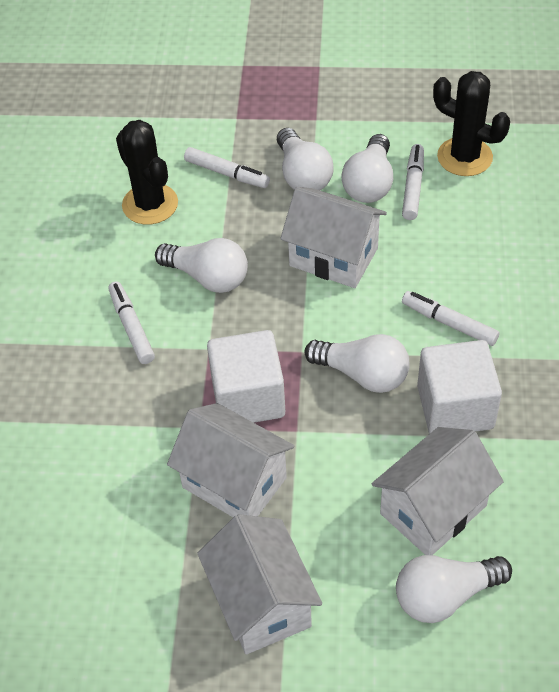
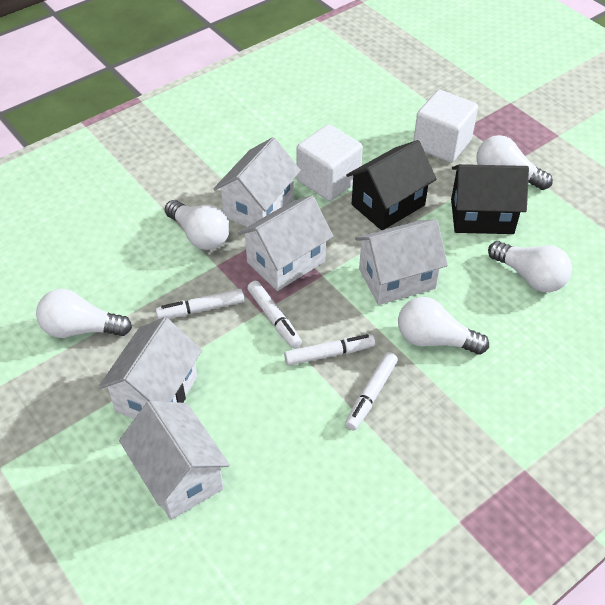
black cactus: [116,120,178,225] [433,71,510,176] = 2 -> none = 0
black house: none = 0 -> [346,140,437,230] [451,164,529,234] = 2
white house: [167,403,294,517] [197,514,322,654] [280,187,387,288] [372,427,504,555] = 4 -> [98,317,202,419] [119,401,230,520] [213,137,301,227] [238,195,333,291] [355,219,448,305] = 5

